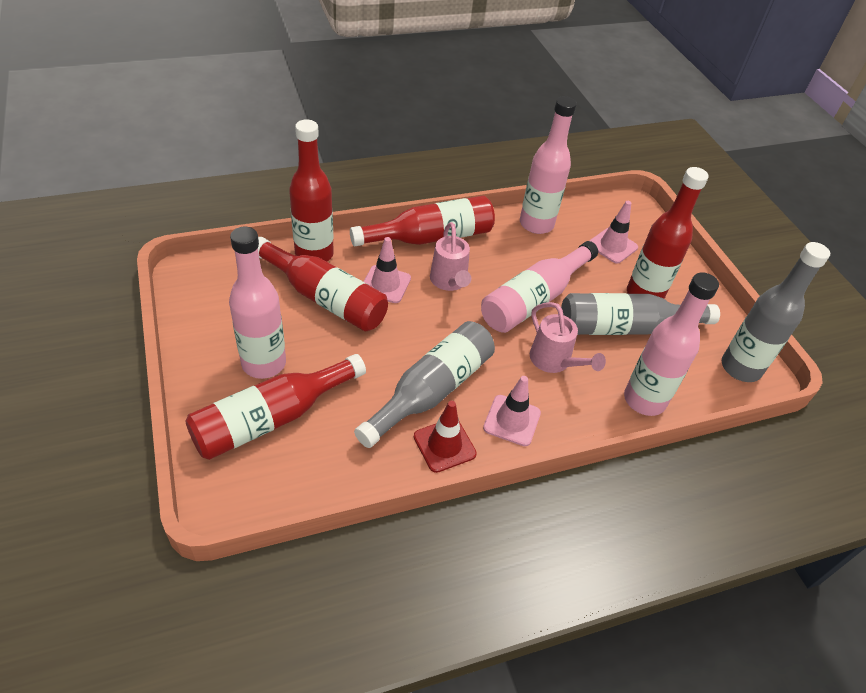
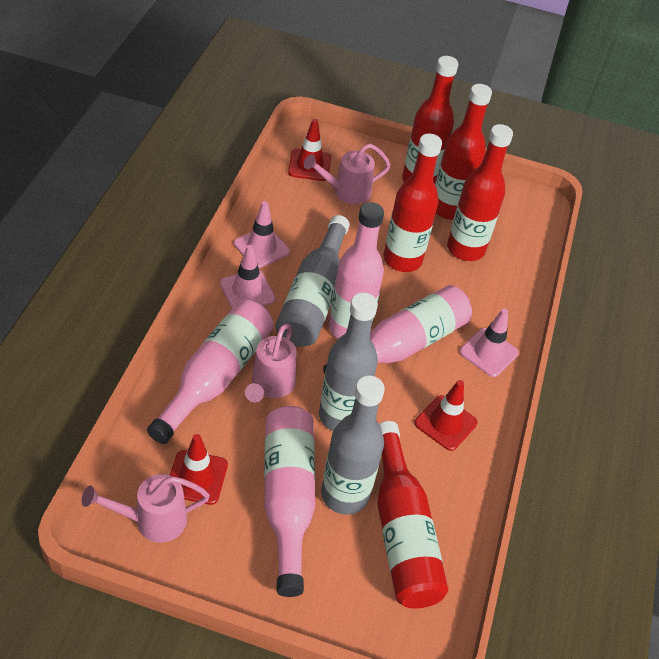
pink watering can: [430,222,471,291] [530,302,606,373] = 2 -> [82,474,210,543] [245,323,297,402] [304,144,391,205] = 3
red traffic cone: [414,401,477,473] = 1 -> [170,434,228,505] [288,119,331,181] [415,380,478,451] = 3

